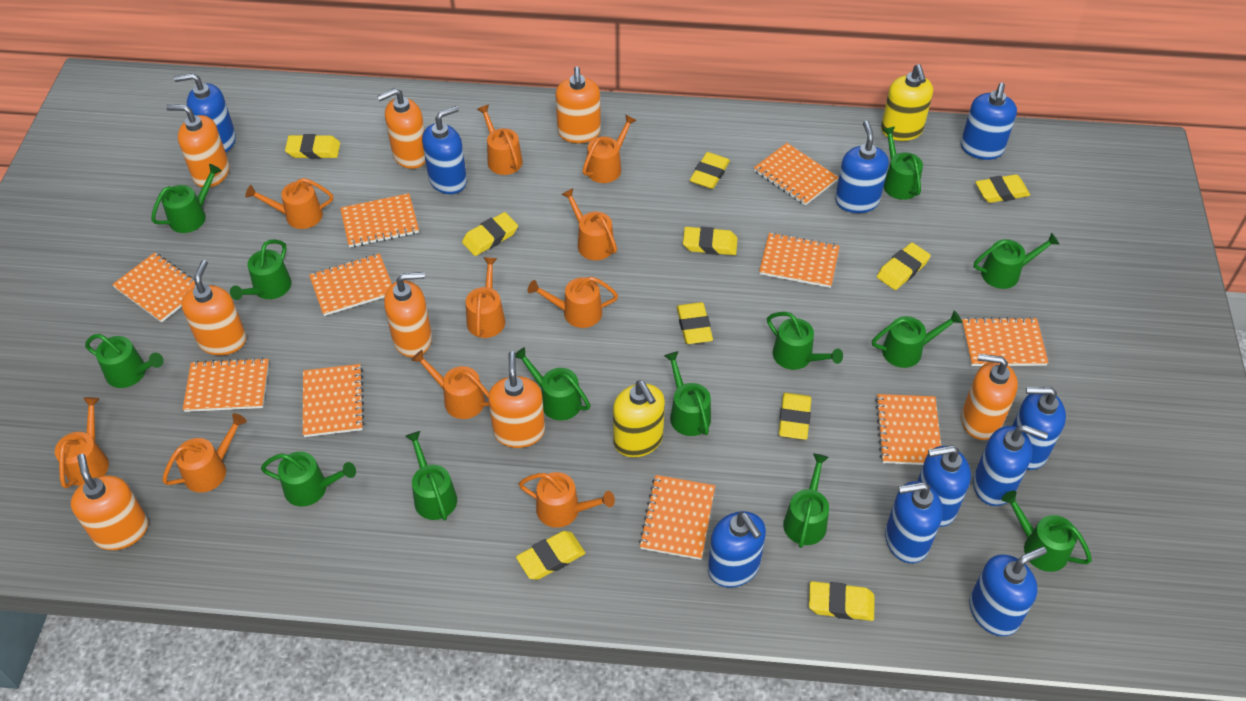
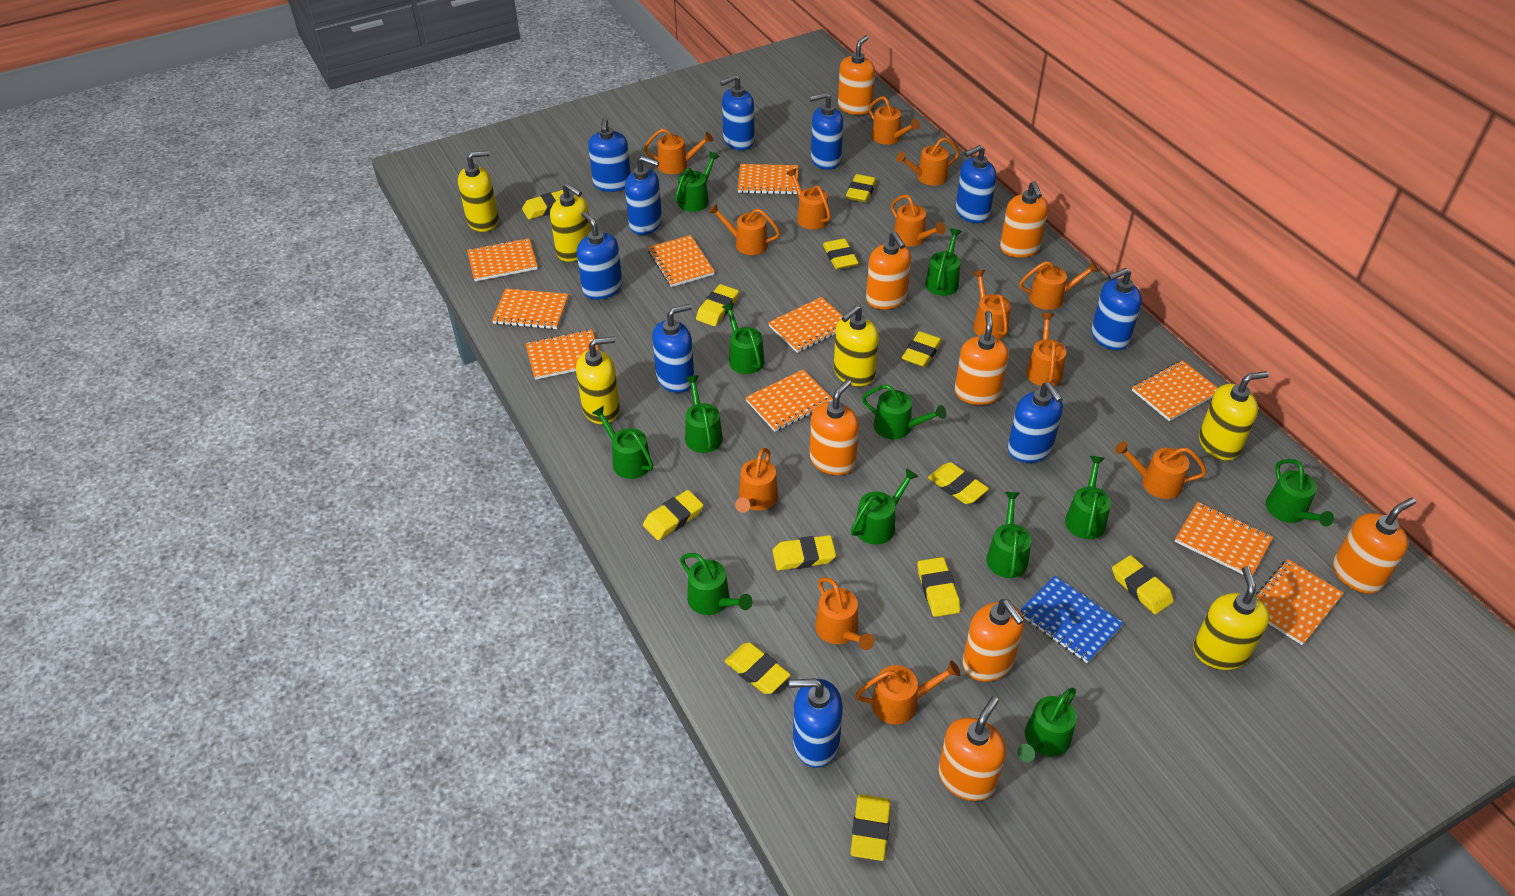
blue notebook: none = 0 -> [1020,576,1124,663] = 1
green watering can: [85,334,164,388] [151,164,222,233] [230,240,292,300] [261,452,356,506] [405,431,457,521] [516,347,590,421] [664,351,711,436] [767,312,843,370] [783,453,829,548] [872,310,962,368] [883,126,923,200] [974,233,1059,289] [1001,490,1092,572] = 13 -> [592,406,653,479] [675,151,720,212] [680,553,753,615] [685,375,723,453] [722,303,765,374] [850,468,919,545] [862,385,946,439] [925,228,962,296] [986,492,1032,578] [1017,688,1077,762] [1065,456,1111,539] [1266,459,1334,526] = 12
orange watering can: [55,397,109,488] [162,413,247,492] [245,178,333,229] [411,350,489,419] [466,257,505,338] [477,104,523,175] [519,472,615,528] [528,277,618,328] [561,188,617,260] [582,114,637,183] = 10 -> [644,129,713,174] [708,203,780,255] [735,448,778,513] [786,168,831,229] [815,577,874,650] [855,660,961,725] [868,96,920,145] [891,195,946,247] [896,137,959,186] [973,270,1011,339] [1019,261,1099,310] [1026,313,1066,386] [1115,441,1207,499] = 13
yellow eraser: [285,134,340,159] [462,212,518,256] [516,531,585,580] [677,302,713,344] [683,227,738,255] [690,152,730,189] [779,393,811,440] [809,581,875,621] [877,243,931,290] [975,174,1030,203] = 10 -> [522,190,564,219] [643,490,703,540] [696,284,739,326] [725,642,790,694] [772,535,836,571] [823,238,859,269] [846,174,877,202] [850,794,891,861] [902,331,942,367] [917,557,960,617] [928,462,989,504] [1112,555,1174,615] = 12
yellow soap dispenser: [613,380,665,457] [881,64,933,141] = 2 -> [458,150,499,232] [550,183,591,262] [576,336,620,424] [834,305,879,386] [1193,566,1270,670] [1199,371,1269,460] = 6

